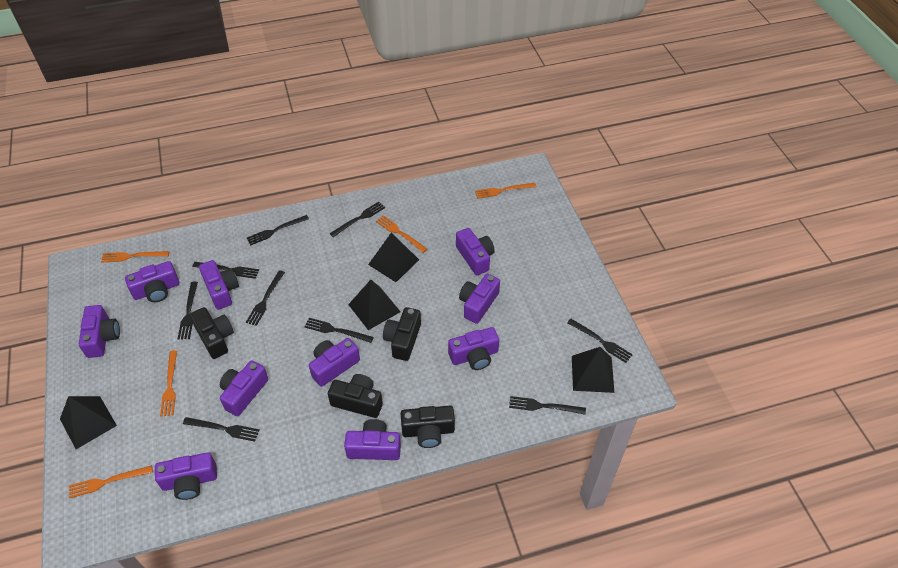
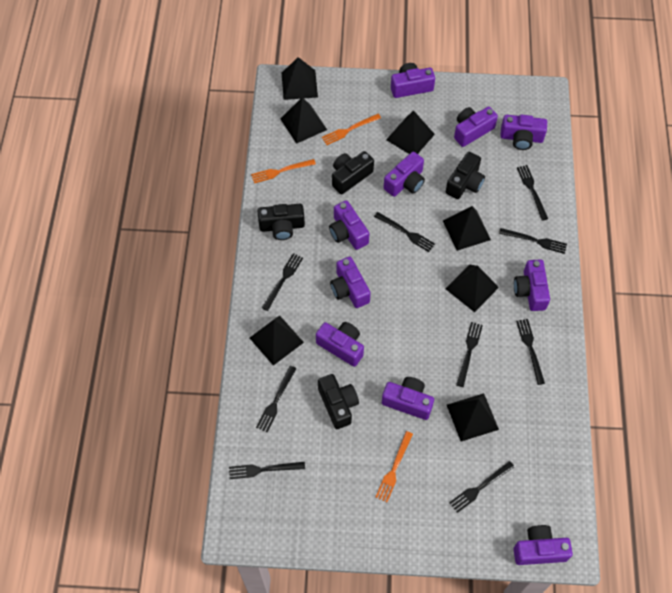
black pyramid: [60,396,117,449] [348,280,401,330] [368,233,419,282] [572,347,614,393] = 4 -> [250,316,304,366] [280,97,327,144] [282,57,318,100] [386,110,435,154] [443,206,491,251] [446,265,499,312] [447,393,499,441] = 7
orange fork: [69,465,153,498] [101,251,169,263] [160,350,177,417] [376,215,427,253] [475,183,536,199] = 5 -> [251,159,316,183] [322,114,381,145] [375,431,413,502] = 3

